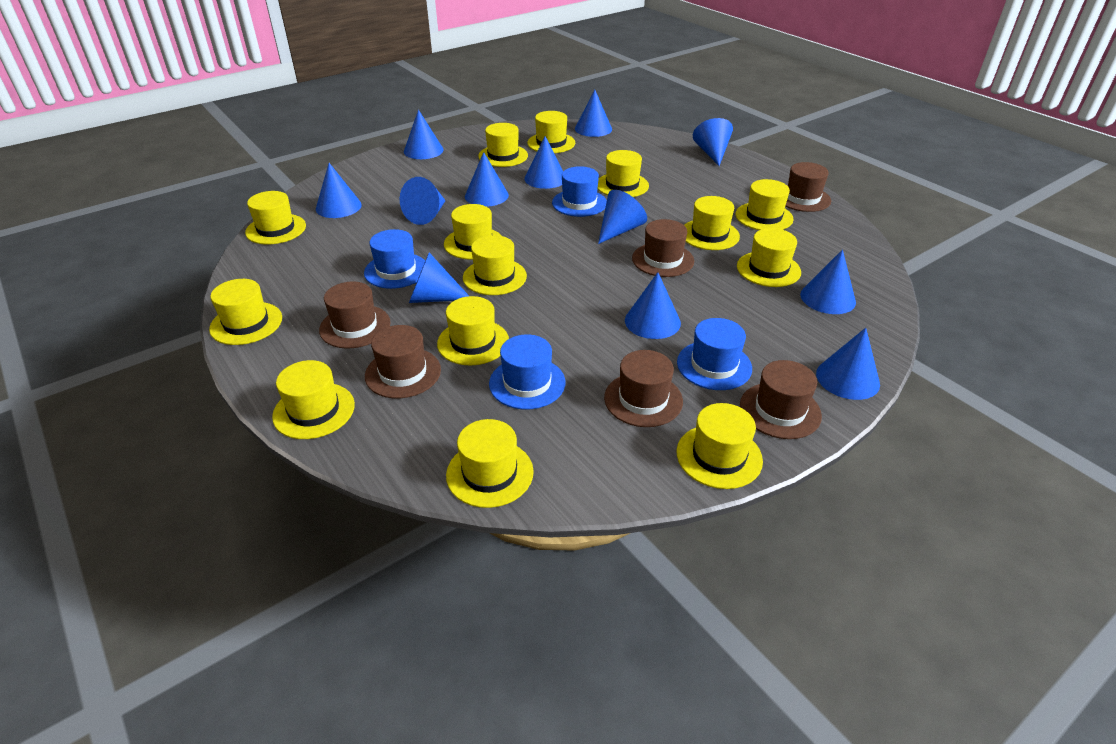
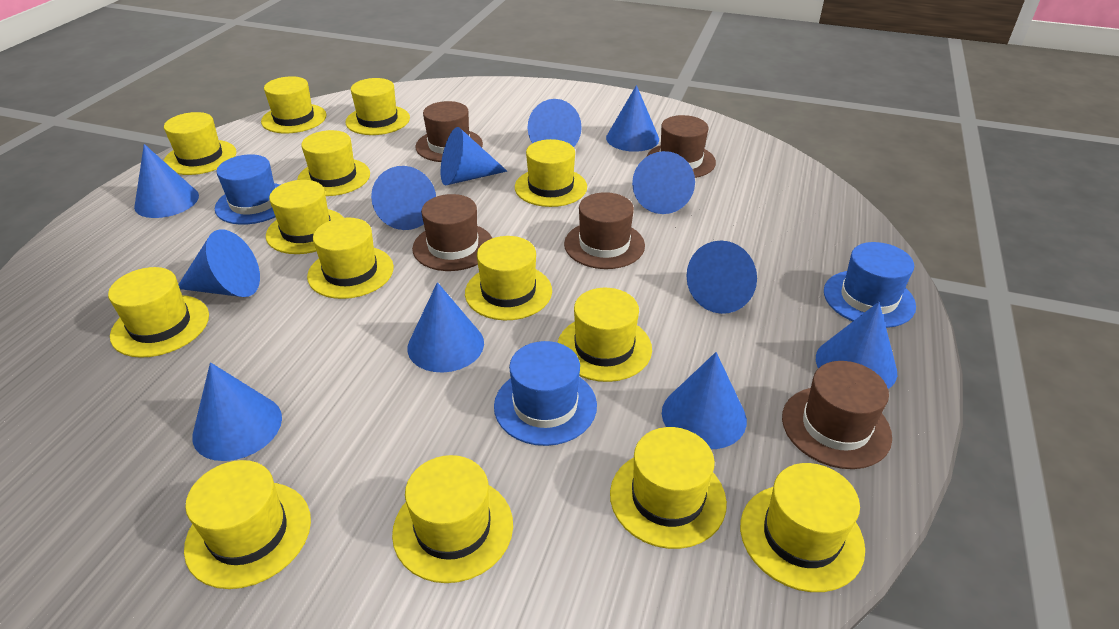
blue hat: [364,229,425,289] [489,334,565,409] [552,166,607,217] [677,318,752,390] = 4 -> [215,154,280,225] [494,341,597,446] [824,242,916,328] = 3
brown hat: [319,282,391,348] [365,325,441,398] [604,350,683,427] [632,219,694,277] [740,360,822,439] [785,162,831,212] = 6 -> [412,194,492,271] [415,101,483,162] [564,192,645,269] [647,115,716,178] [782,361,892,469] = 5

